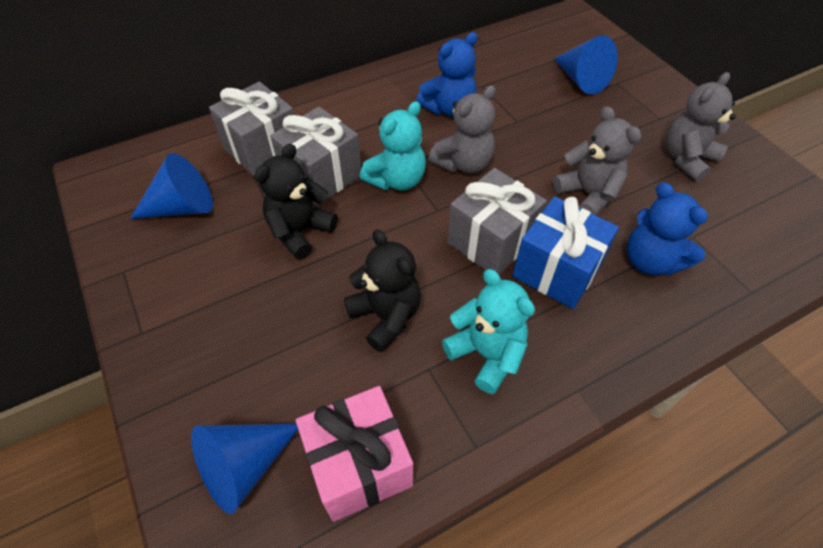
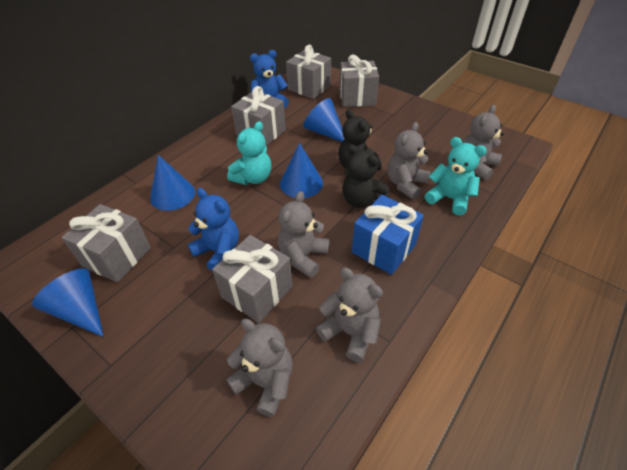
blue cone: [130,153,213,219] [191,424,298,514] [554,35,618,95] = 3 -> [32,268,104,337] [150,155,195,211] [280,143,323,198] [303,98,344,142] = 4
grey gift: [209,81,294,177] [270,107,361,206] [448,168,547,275] = 3 -> [61,204,151,282] [212,235,292,323] [231,86,286,146] [286,45,331,99] [340,55,379,107] = 5
grey teddy bear: [428,85,496,173] [553,106,641,215] [666,72,736,182] = 3 -> [226,319,293,417] [278,191,330,278] [316,267,383,362] [387,122,431,200] [463,105,504,180] = 5
pink gift: [296,386,413,522] = 1 -> none = 0

